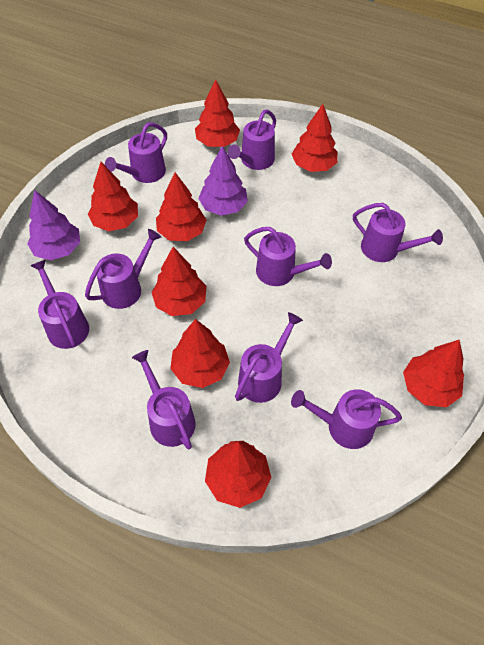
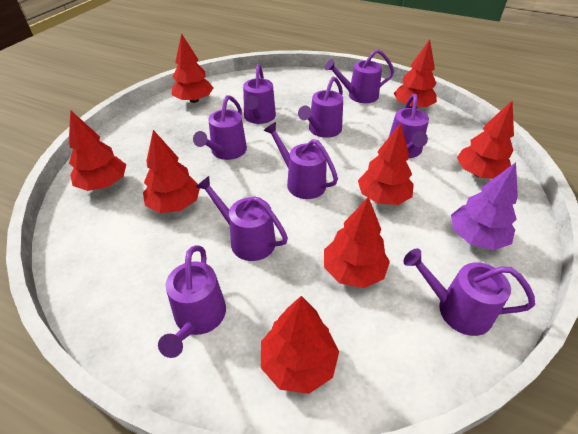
purple tree: [27,190,80,260] [198,146,248,216] = 2 -> [451,162,518,250] = 1

